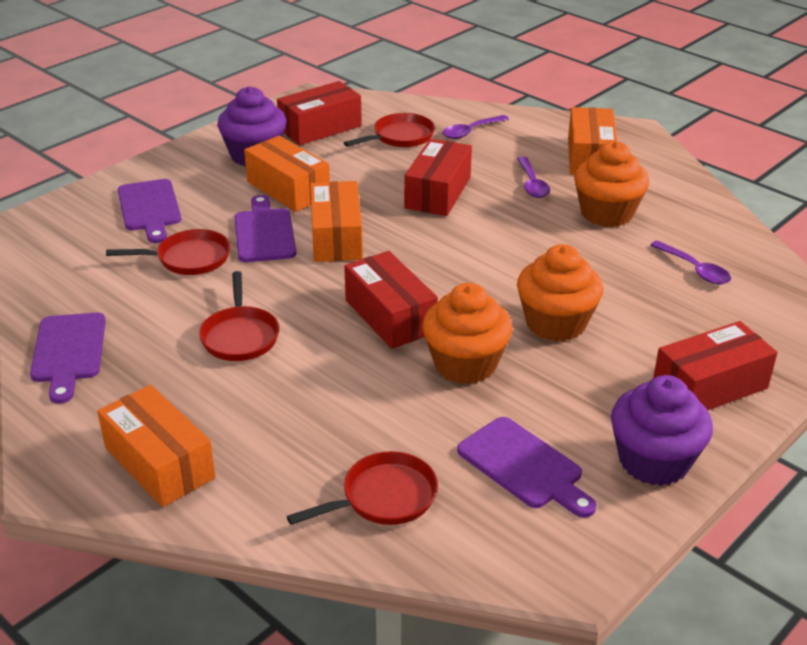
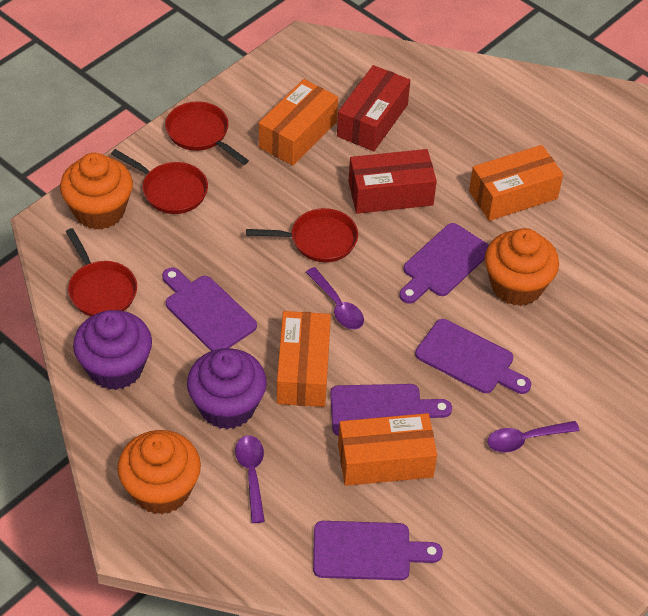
purple cutting board: [30,313,106,404] [118,179,181,243] [234,195,296,262] [457,417,597,518] = 4 -> [162,268,257,351] [313,521,443,580] [330,384,452,436] [399,223,489,304] [415,319,531,394] = 5
red box: [277,81,362,145] [344,251,438,349] [404,139,472,216] [653,321,778,410] = 4 -> [337,65,410,151] [349,149,437,214] = 2

